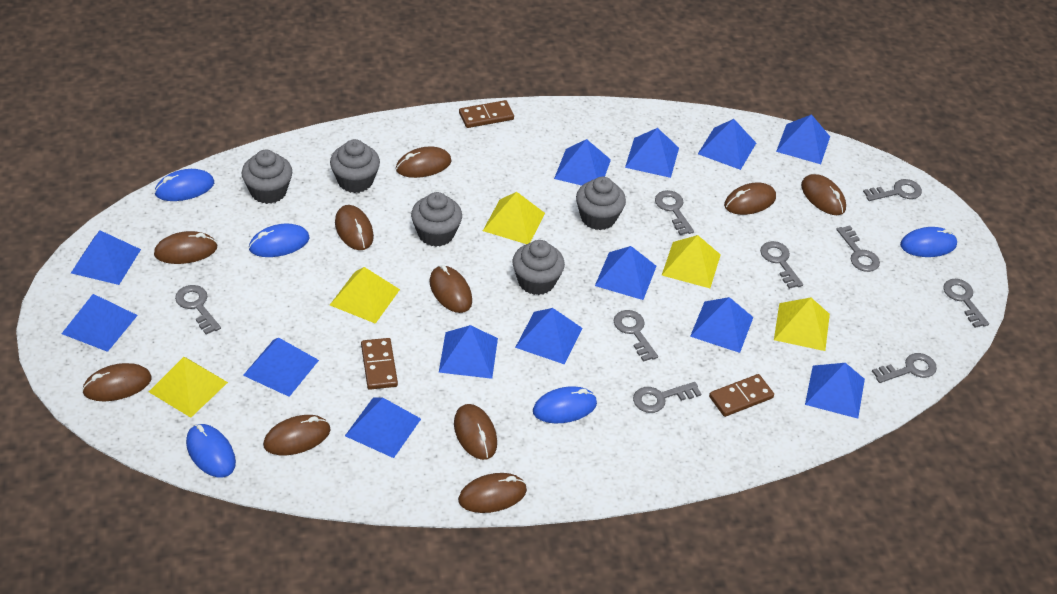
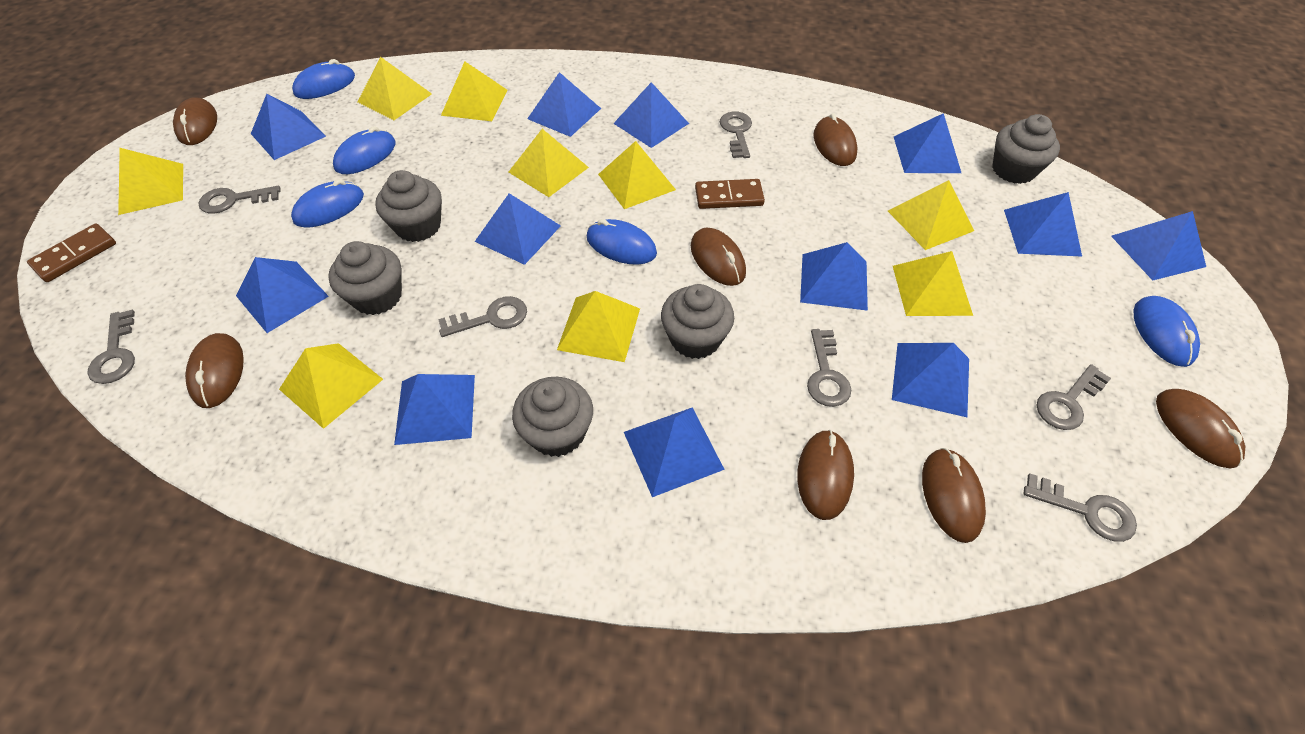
blue pyramid: [61,294,138,352] [71,230,141,285] [243,338,319,397] [345,397,421,458] [439,325,498,379] [515,308,582,365] [554,139,611,186] [595,246,657,300] [625,128,679,178] [690,297,753,353] [698,119,756,170] [776,114,830,164] [805,363,865,419] = 13 -> [236,257,329,333] [251,94,326,160] [394,374,475,445] [475,193,561,265] [527,72,601,137] [613,82,689,148] [624,407,725,497] [800,242,868,311] [892,343,969,417] [894,113,961,173] [1004,192,1082,257] [1111,211,1206,281] = 12
brown domino: [361,338,398,390] [459,100,514,128] [709,374,774,417] = 3 -> [27,223,116,282] [695,179,765,209] = 2
brown mouse: [82,363,151,401] [154,231,217,264] [263,415,331,455] [335,205,374,250] [396,146,452,178] [430,265,472,313] [454,404,497,460] [458,473,527,513] [724,182,776,215] [801,174,846,215] = 10 -> [173,97,217,145] [185,333,244,408] [691,228,746,286] [797,430,854,520] [813,113,858,166] [922,448,986,543] [1156,389,1245,468] = 7
grey key: [175,285,221,335] [614,310,658,362] [633,382,701,413] [655,190,694,235] [760,241,803,289] [836,225,880,272] [863,179,922,201] [872,353,937,383] [943,279,989,328] = 9 -> [87,310,135,384] [198,186,280,214] [438,296,527,337] [720,111,752,158] [807,329,851,407] [1024,474,1137,542] [1037,364,1111,430] = 7
yellow pyramid: [149,357,228,418] [330,267,400,324] [483,192,545,244] [662,235,721,288] [774,298,830,351] = 5 -> [118,148,183,215] [279,343,383,429] [358,57,432,120] [441,61,507,121] [509,129,589,197] [557,291,640,362] [598,141,676,209] [888,180,974,250] [893,251,973,316] = 9

